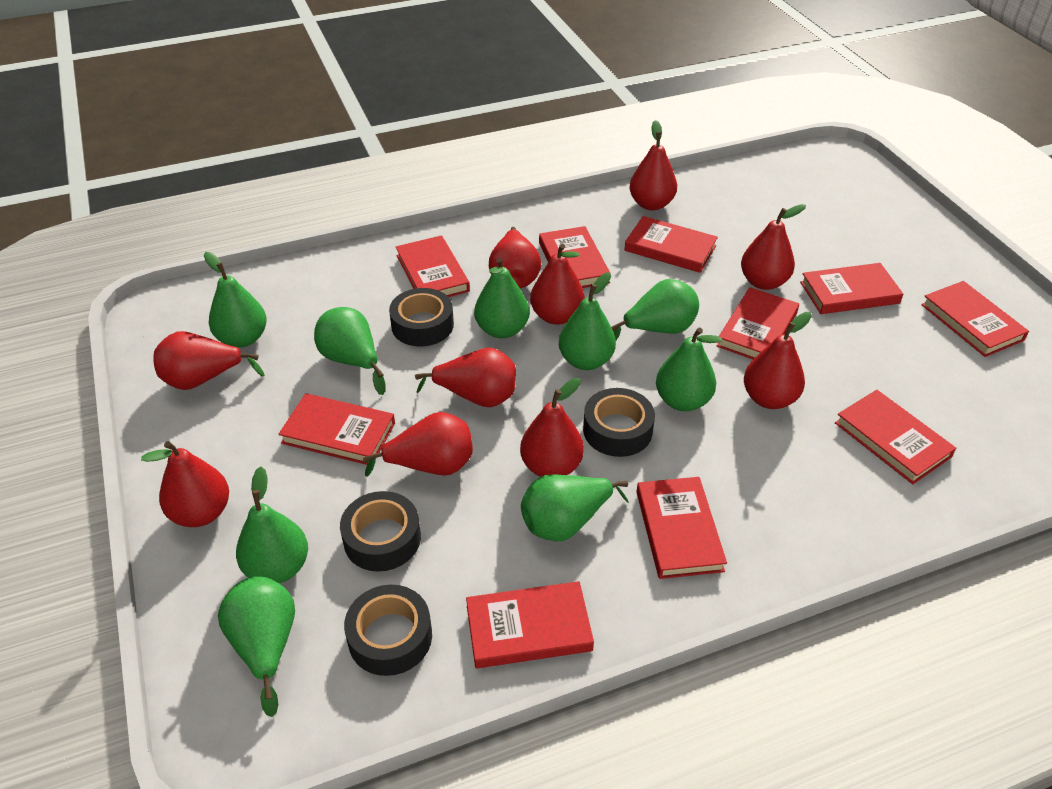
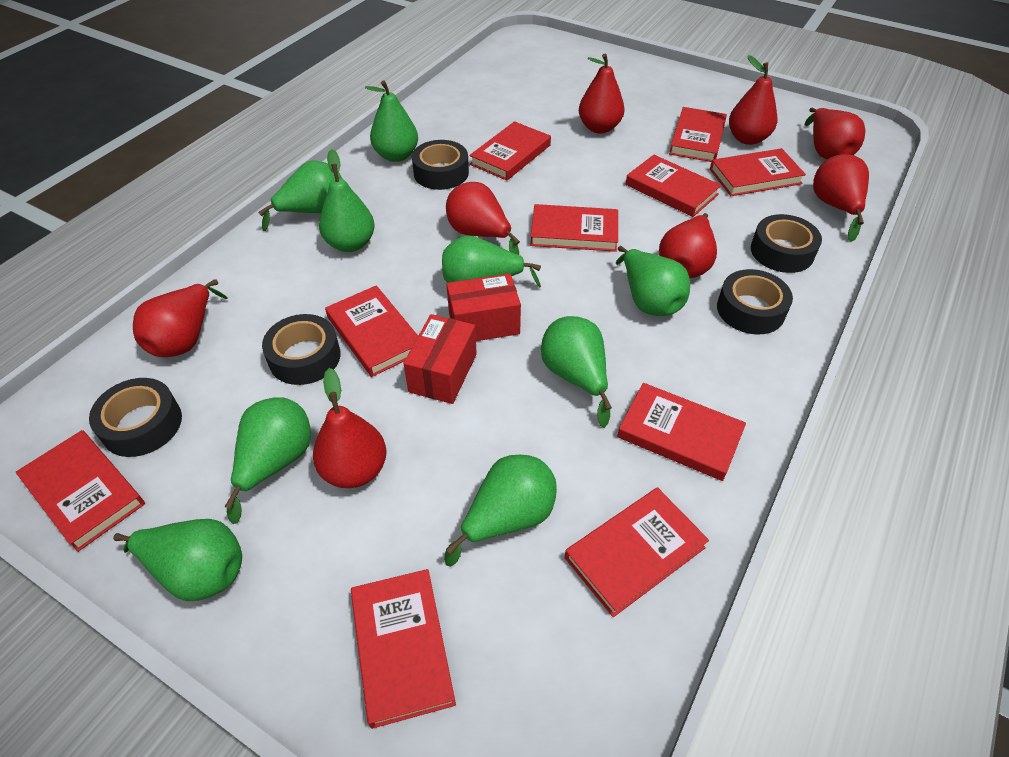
black tape: [340,491,421,572] [344,585,432,676] [389,288,454,346] [583,388,655,457] = 4 -> [89,378,182,457] [262,314,341,385] [412,140,469,190] [717,269,793,334] [751,214,822,273] = 5
red box: none = 0 -> [403,314,477,404] [447,273,521,341] = 2
red pear: [141,441,229,527] [153,331,265,390] [363,412,473,477] [415,348,516,407] [489,227,541,288] [520,378,584,477] [530,244,585,325] [629,120,677,210] [741,204,806,290] [744,312,812,409] = 10 -> [133,279,228,357] [313,368,387,488] [446,182,520,255] [579,54,625,133] [659,213,717,278] [729,55,777,145] [805,107,866,159] [813,154,869,242] = 8

